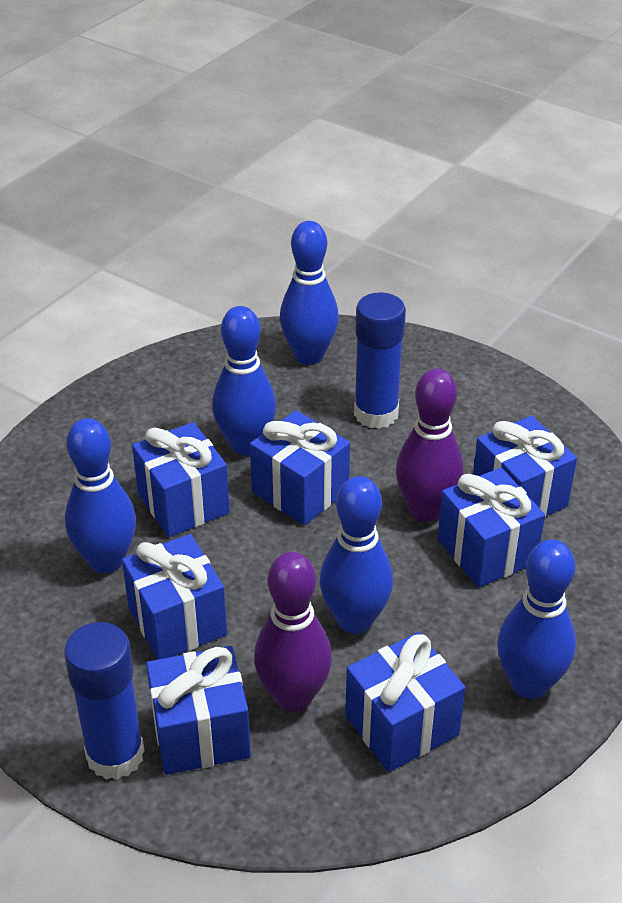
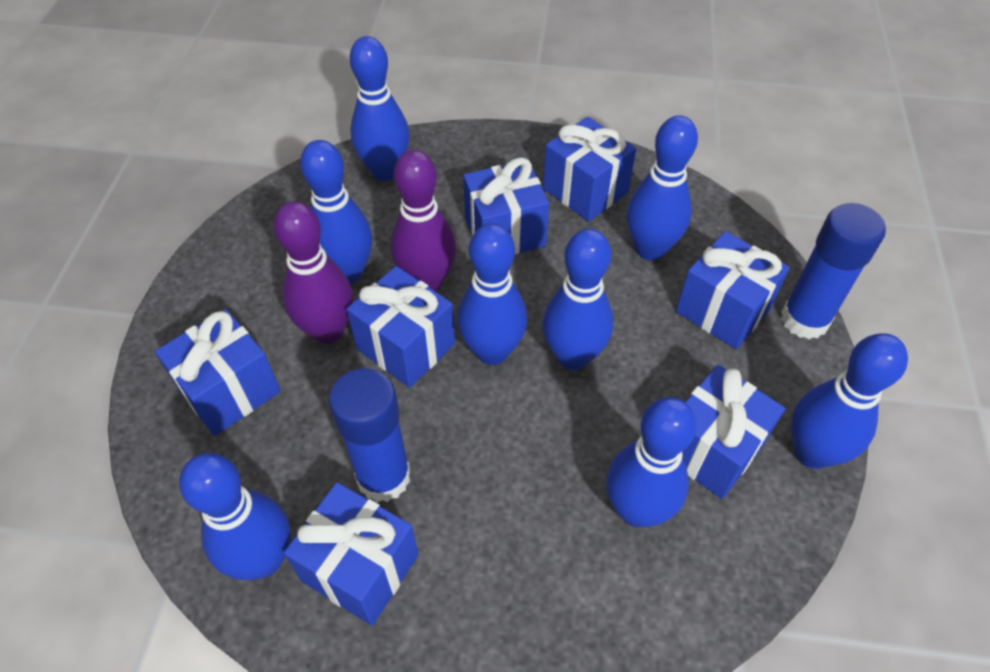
blue bowling pin: [65,418,136,573] [212,306,276,455] [280,221,339,365] [320,476,393,634] [498,539,576,699] = 5 -> [179,453,291,580] [300,140,372,284] [350,36,410,181] [457,223,527,365] [543,229,613,370] [606,397,697,527] [627,116,698,260] [791,333,908,469] = 8

